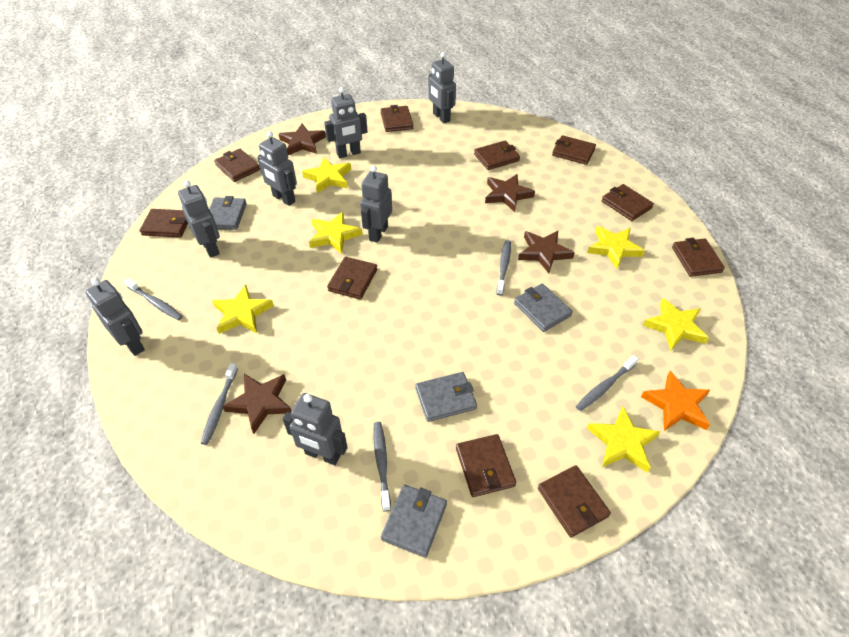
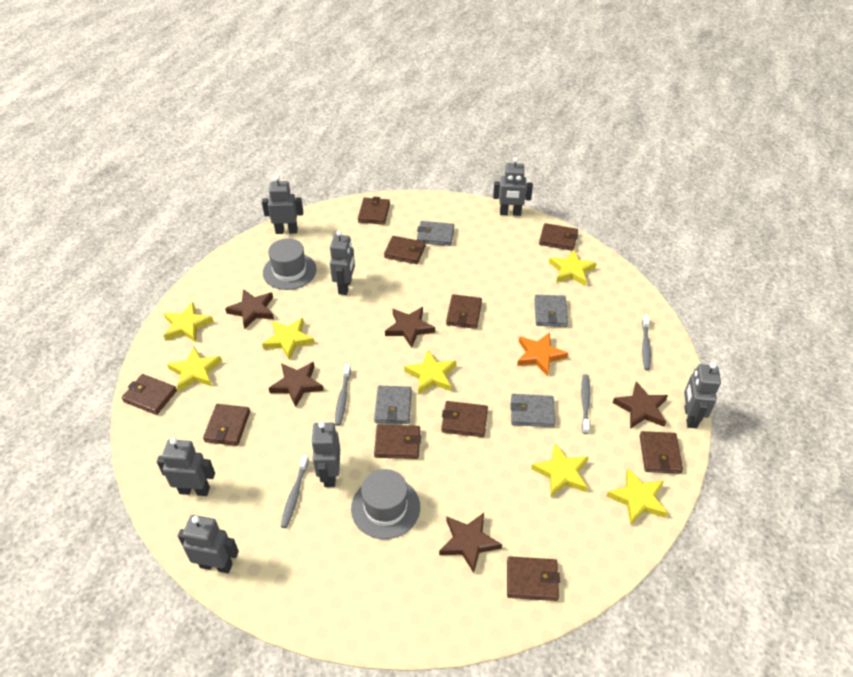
brown star: [222,374,292,434] [279,123,326,155] [485,174,535,212] [518,231,575,273] = 4 -> [225,289,274,329] [269,362,324,407] [385,307,435,348] [439,513,502,573] [613,381,668,429] = 5
grey hat: none = 0 -> [263,238,317,290] [351,469,420,539] = 2
grey toothbrush: [124,278,183,321] [201,363,238,445] [373,422,391,511] [497,240,511,296] [576,355,638,411] = 5 -> [281,455,309,528] [335,364,351,426] [581,374,590,434] [642,315,651,371] = 4
yellow star: [212,285,274,334] [302,157,351,193] [309,212,362,254] [587,226,645,269] [587,407,661,473] [643,298,709,351] = 6 -> [163,302,214,342] [167,347,222,391] [262,318,315,360] [404,350,456,395] [531,444,589,497] [549,249,597,286] [607,468,668,525] = 7

